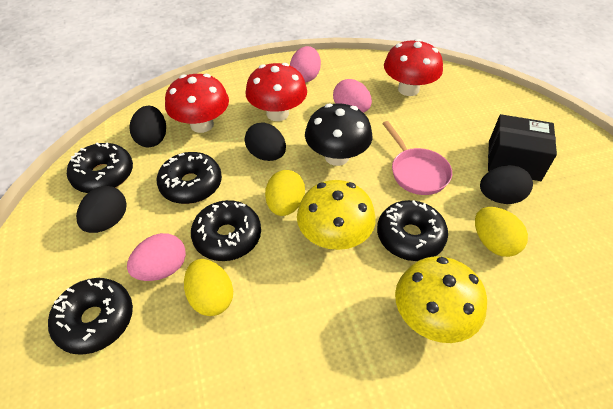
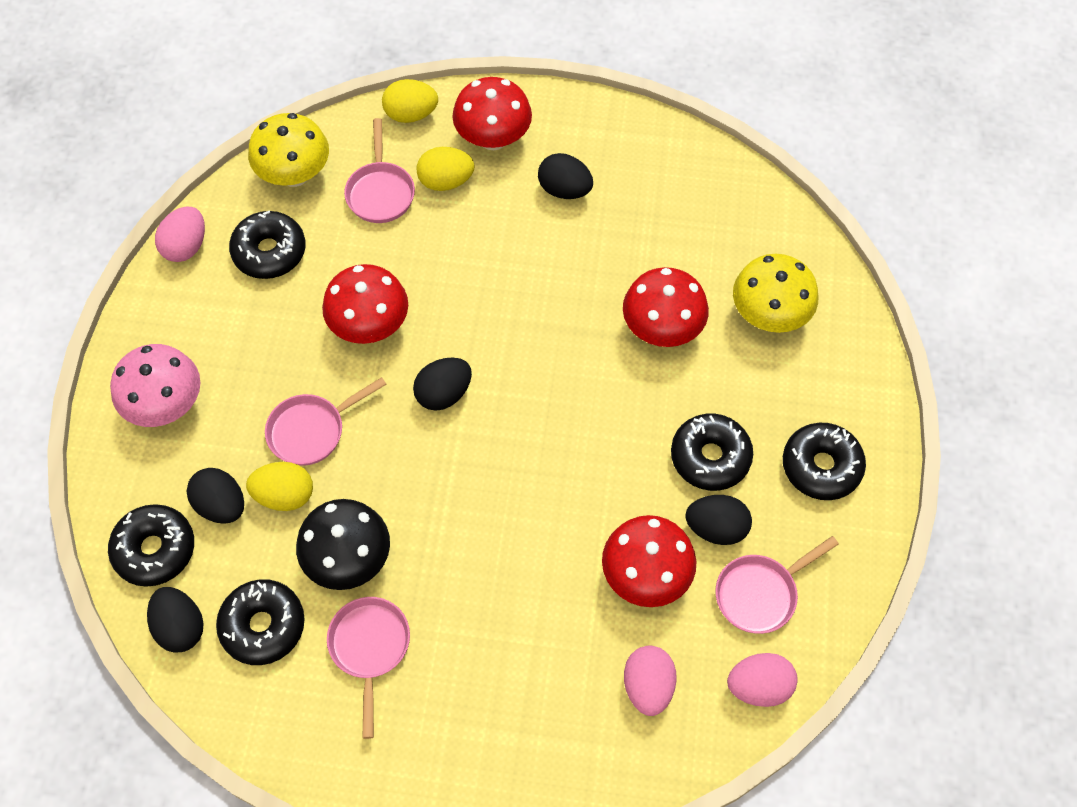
black box: [488,114,557,181] = 1 -> none = 0
black egg: [76,186,127,233] [130,106,166,147] [245,122,286,161] [480,165,533,204] = 4 -> [147,587,204,653] [187,468,244,524] [413,357,472,411] [538,153,593,199] [686,495,752,545] = 5
pink mushroom: none = 0 -> [110,344,200,427] = 1
pink pan: [382,121,452,195] = 1 -> [265,377,387,466] [327,597,410,739] [344,118,415,223] [715,536,839,634] = 4
red mushroom: [165,74,229,133] [245,63,307,121] [384,39,443,96] = 3 -> [322,264,408,344] [452,77,532,150] [602,515,696,607] [623,267,709,347] = 4

